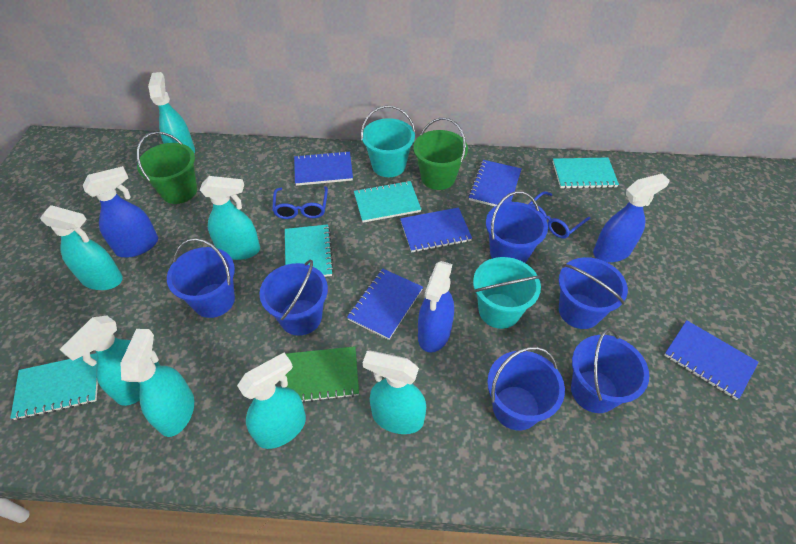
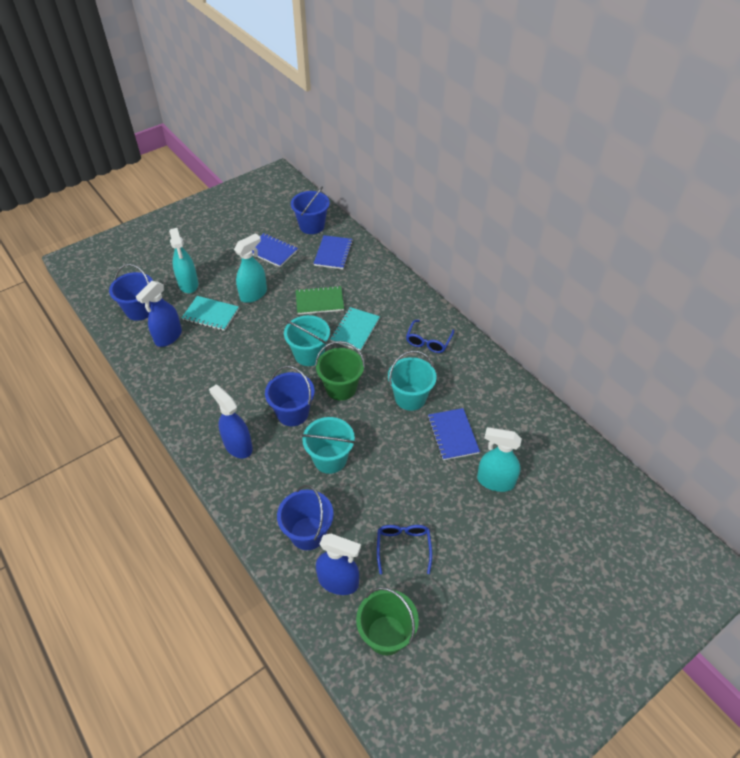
blue bucket: [167,238,235,318] [259,259,328,336] [486,191,548,263] [487,347,565,431] [559,257,628,329] [571,328,649,413] = 6 -> [109,264,153,321] [265,366,315,426] [277,485,334,550] [291,186,330,234] = 4
blue notebook: [294,151,353,186] [347,269,423,340] [400,207,472,253] [468,160,522,206] [664,320,759,400] = 5 -> [252,233,298,267] [313,235,353,269] [428,408,480,460] = 3
turquoise bucket: [361,106,415,177] [473,257,542,329] = 2 -> [284,315,330,366] [302,417,355,474] [388,351,437,411] = 3
turquoise notebook: [10,353,98,420] [285,224,334,277] [354,181,421,223] [553,157,619,189] = 4 -> [182,296,239,331] [330,307,380,351] = 2
turquoise spray bottle: [40,205,123,290] [59,316,161,406] [120,329,194,437] [148,72,195,154] [200,176,260,260] [237,353,306,449] [363,350,426,434] = 7 -> [169,228,198,293] [234,233,267,303] [477,427,522,492] = 3

